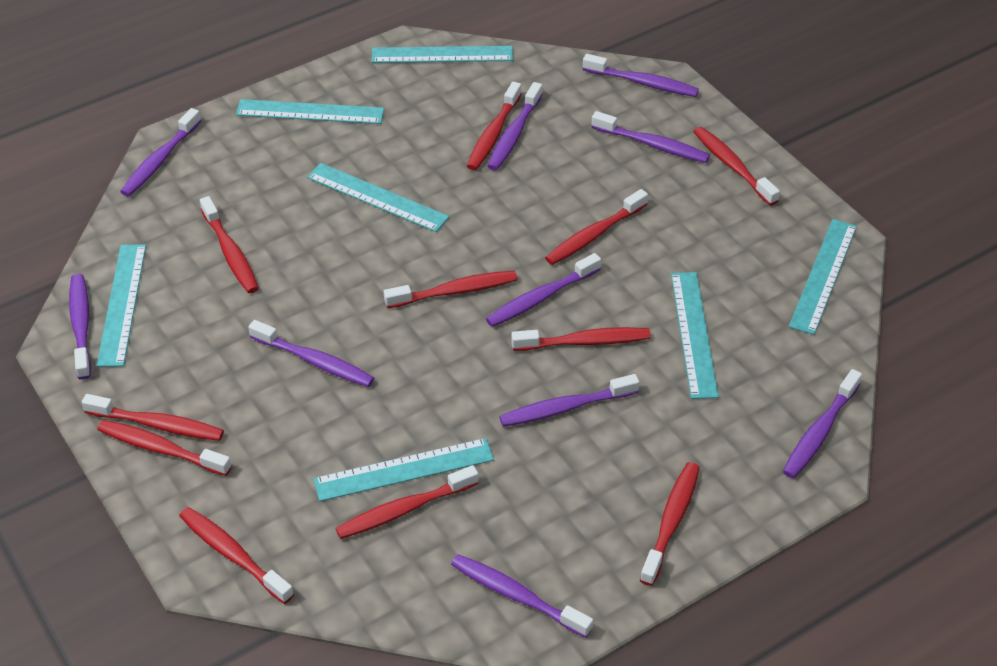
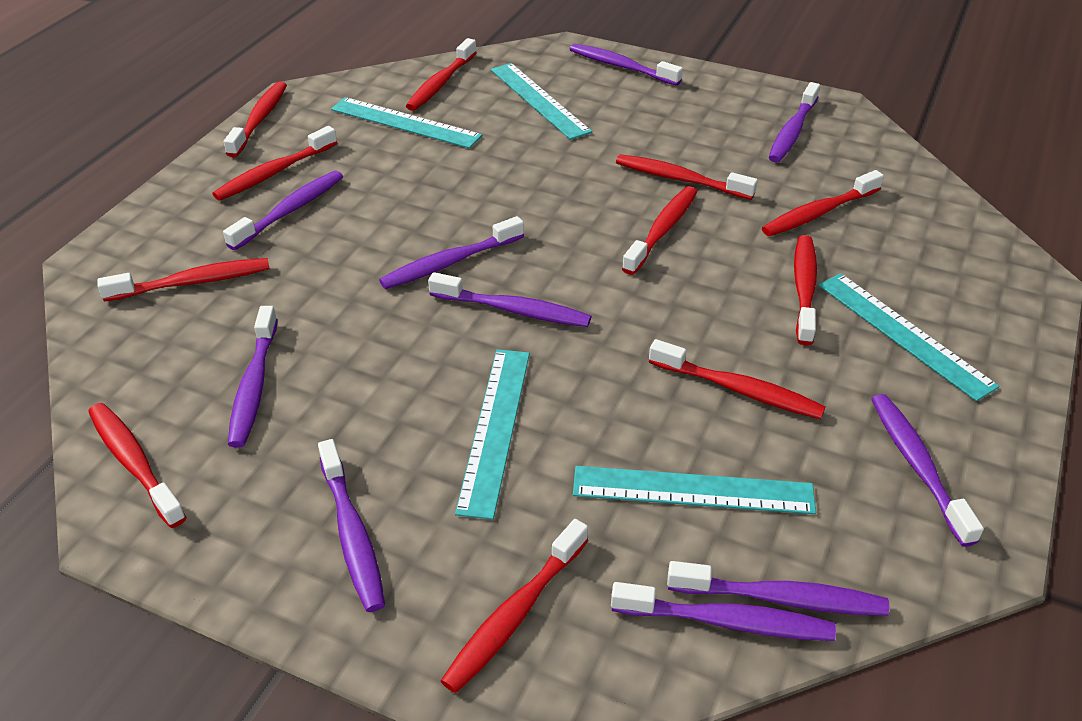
turquoise ruler: [96,245,146,367] [236,99,384,124] [307,163,449,232] [313,438,494,501] [372,46,513,63] [671,272,719,399] [789,219,857,335] = 7 -> [331,97,482,148] [455,349,530,520] [491,63,592,140] [573,466,816,514] [818,273,999,401] = 5

